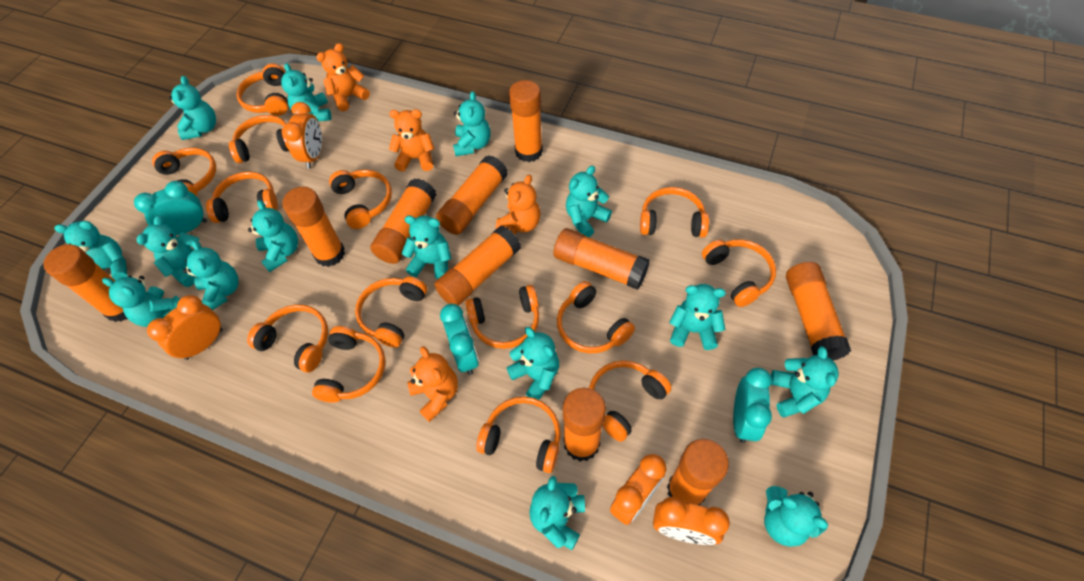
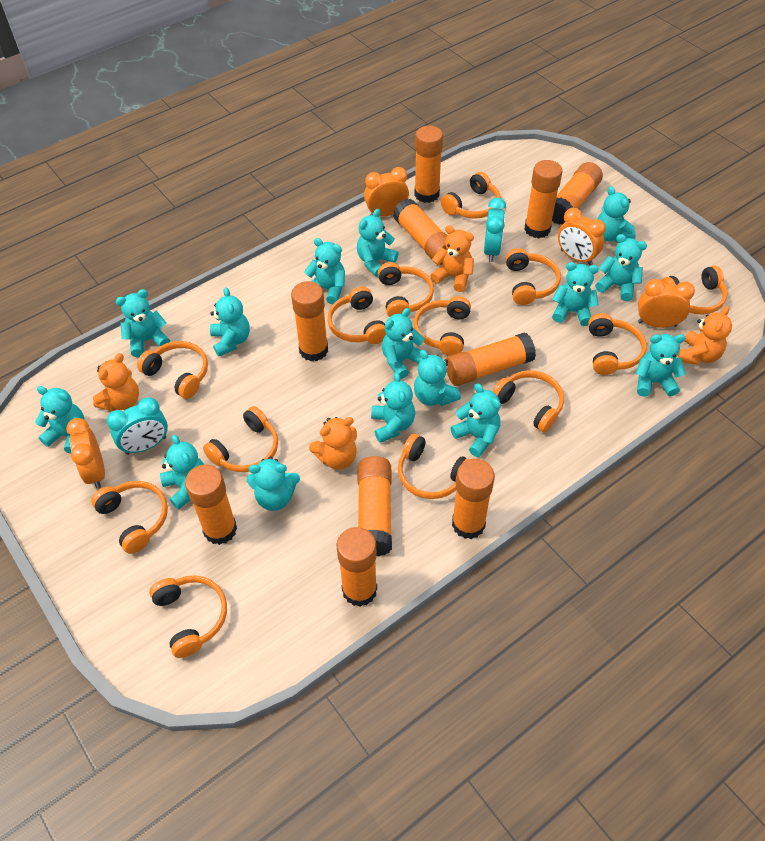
orange headphones: [152,148,216,196] [206,172,278,223] [229,115,289,163] [236,63,288,116] [247,305,328,373] [312,326,386,403] [329,170,392,229] [355,277,427,348] [465,285,539,349] [476,396,561,473] [557,281,635,353] [589,360,672,442] [640,187,709,237] [702,239,776,307] = 14 -> [91,481,168,554] [137,341,208,399] [149,575,227,658] [203,406,278,472] [327,286,386,344] [378,262,434,317] [398,434,469,499] [414,296,471,356] [441,172,501,219] [492,370,564,432] [505,248,561,305] [588,313,647,375] [661,266,728,315] = 13
turquoise clock: [134,181,207,235] [440,304,479,375] [733,368,772,443] = 3 -> [107,397,168,455] [484,198,506,262] = 2

